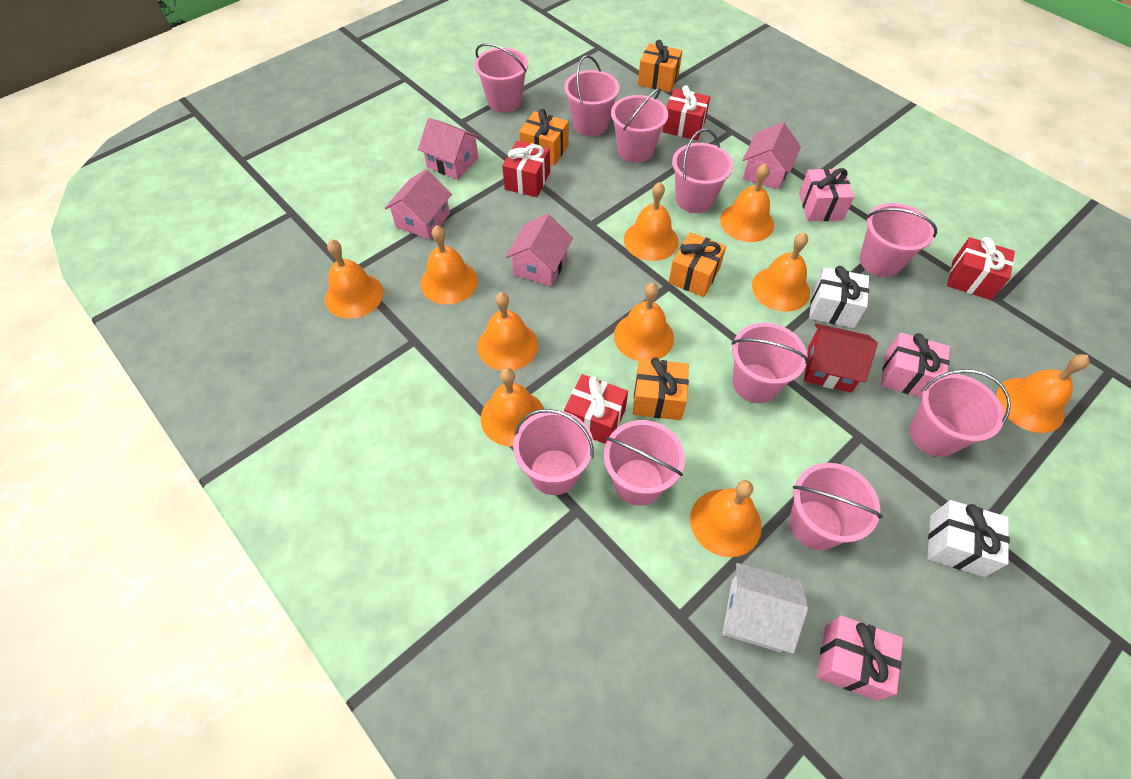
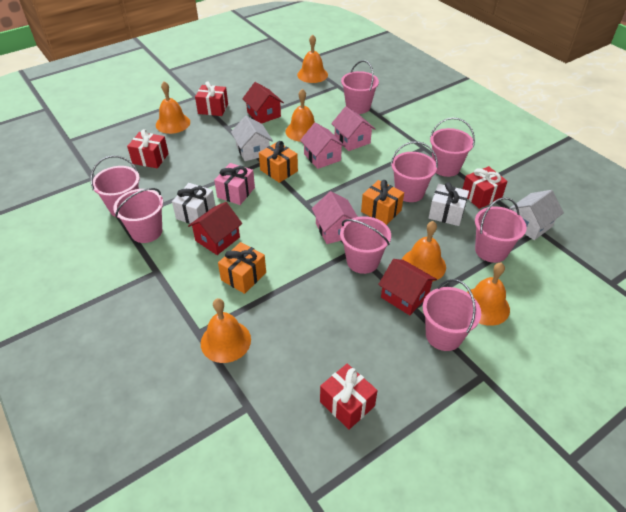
orange bell: [325,239,383,319] [420,225,478,305] [478,292,538,371] [481,368,544,447] [614,283,674,361] [624,182,678,261] [690,480,762,557] [720,163,774,242] [752,232,810,312] [997,354,1089,433] = 10 -> [156,81,190,134] [201,298,251,363] [286,89,315,142] [297,34,328,83] [402,221,446,282] [467,262,510,326] = 6
orange gift: [519,109,568,166] [633,357,689,420] [638,40,682,92] [668,232,726,297] = 4 -> [218,242,266,294] [259,141,298,183] [361,180,404,225] = 3
pink bucket: [475,43,528,112] [513,409,594,495] [564,55,620,136] [604,420,685,505] [611,88,668,163] [672,129,733,213] [731,323,809,403] [789,463,883,550] [860,203,937,277] [910,369,1011,457] = 10 -> [91,156,140,217] [113,188,163,243] [340,216,391,274] [341,60,379,114] [391,141,438,202] [423,279,481,351] [430,117,475,177] [475,197,527,263] = 8
pink gift: [799,168,854,221] [817,616,903,701] [881,333,950,398] = 3 -> [214,163,255,205] = 1
pink house: [384,169,452,239] [418,118,480,180] [506,214,573,286] [743,122,801,190] = 4 -> [300,122,345,169] [312,191,358,244] [331,106,375,151] = 3
red house: [804,323,878,393] = 1 -> [188,202,242,255] [242,82,284,124] [378,259,437,315] = 3
white house: [723,563,808,654] = 1 -> [231,116,273,161] [509,190,564,240] = 2

